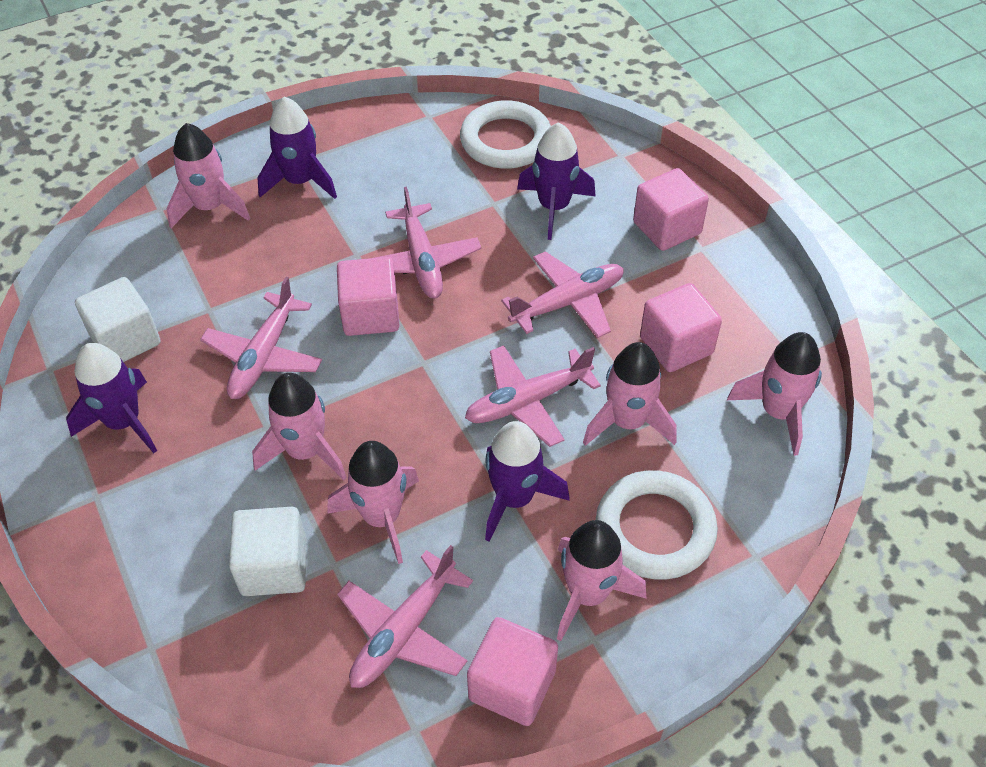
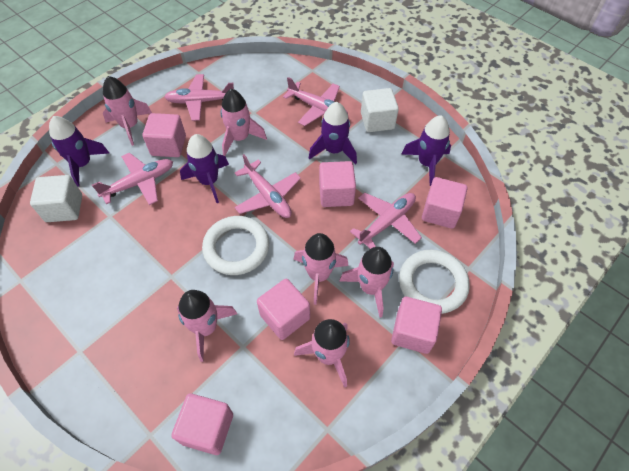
pink cube: [337,257,400,336] [467,617,558,726] [633,168,709,251] [640,283,722,372] = 4 -> [143,113,186,157] [171,394,233,455] [257,279,310,340] [319,161,356,207] [391,297,442,354] [422,177,468,229] = 6

